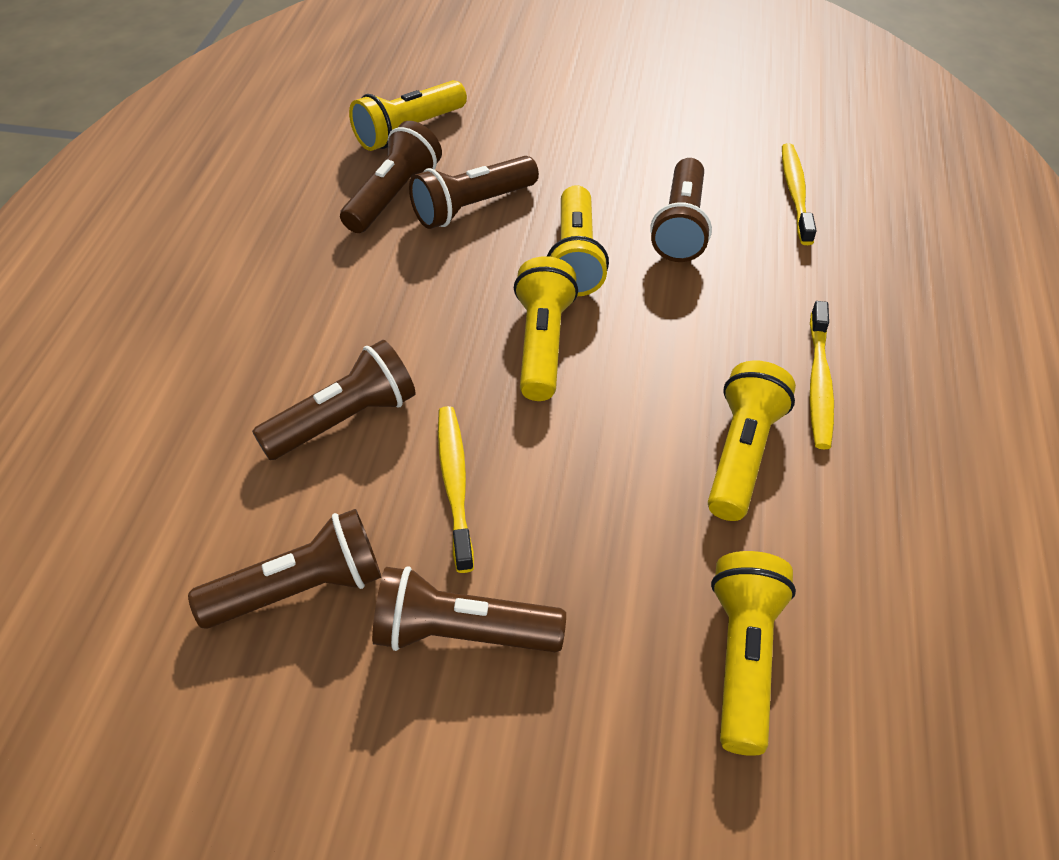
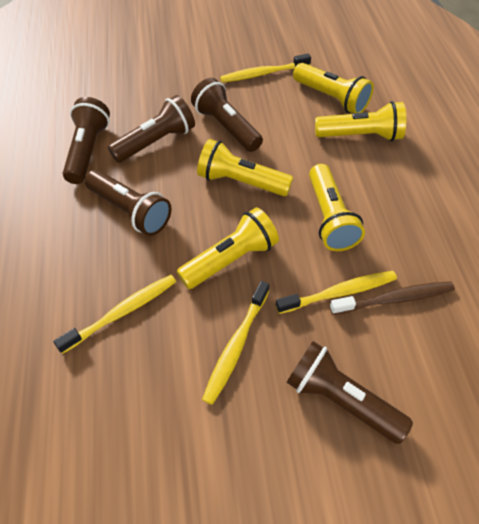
brown flashlight: [188,509,382,629] [252,340,415,460] [340,121,442,233] [372,566,566,652] [409,156,539,229] [650,158,712,262] = 6 -> [63,97,110,184] [84,170,172,236] [108,95,195,163] [191,78,263,152] [286,341,413,444] = 5
brown toothbrush: none = 0 -> [330,281,455,315] = 1
yellow toothbrush: [438,406,474,573] [782,143,817,245] [810,301,834,450] = 3 -> [53,275,176,354] [202,281,269,405] [220,54,311,83] [276,271,397,314] = 4

